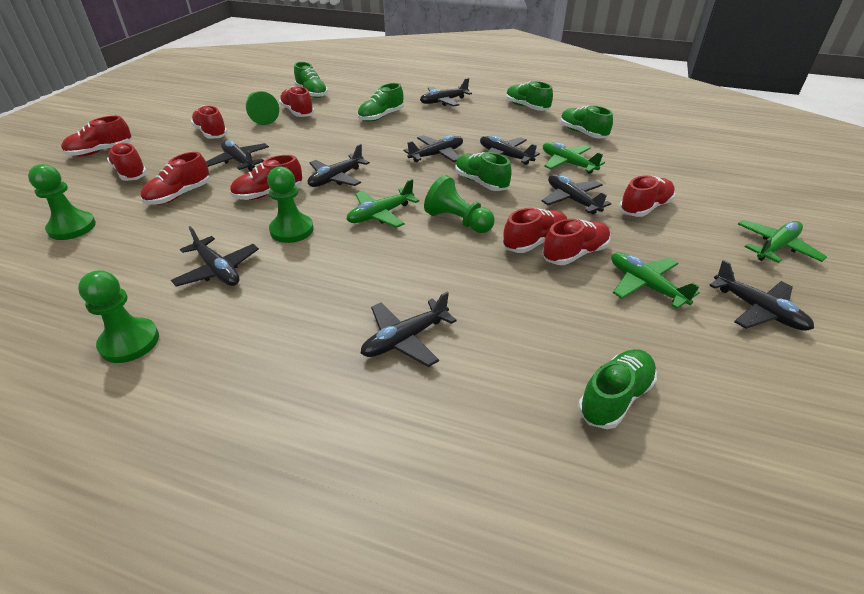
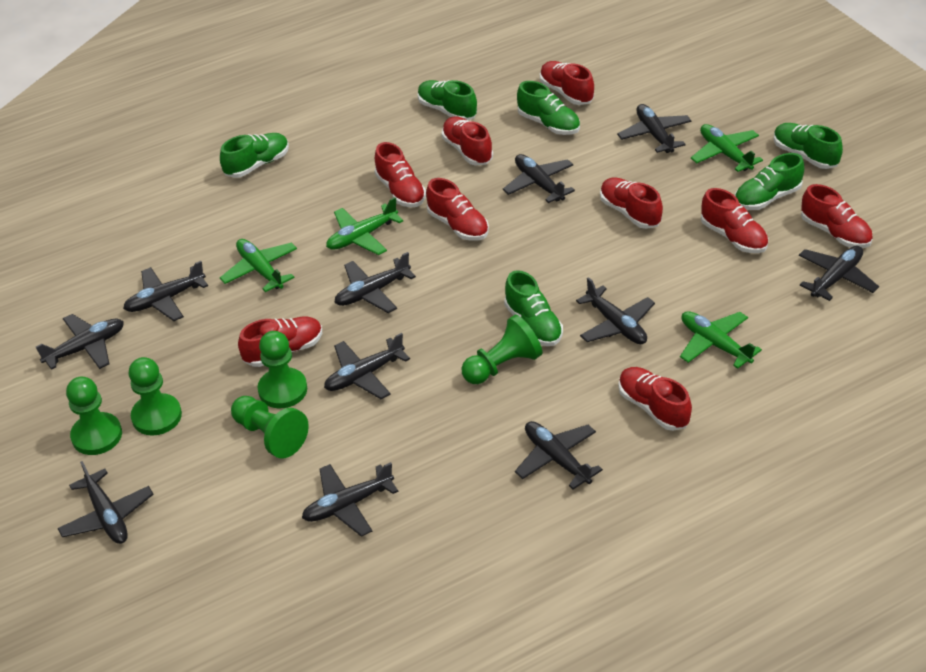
black plane: [171,226,259,287] [206,140,269,171] [307,144,370,187] [361,292,457,367] [404,135,463,162] [420,78,472,107] [480,136,540,165] [542,174,611,214] [709,260,814,331] = 9 -> [36,314,124,370] [57,461,154,544] [123,261,208,321] [302,462,398,537] [324,333,410,399] [334,252,416,313] [503,154,575,203] [515,421,603,489] [576,277,655,344] [617,104,692,153] [799,246,879,301] = 11

